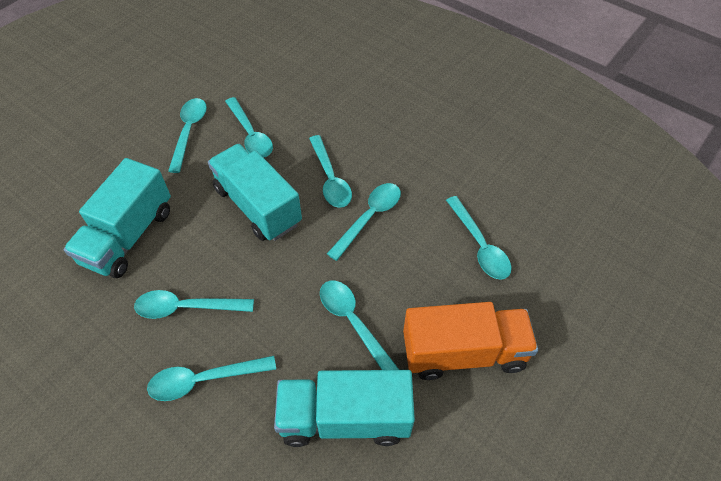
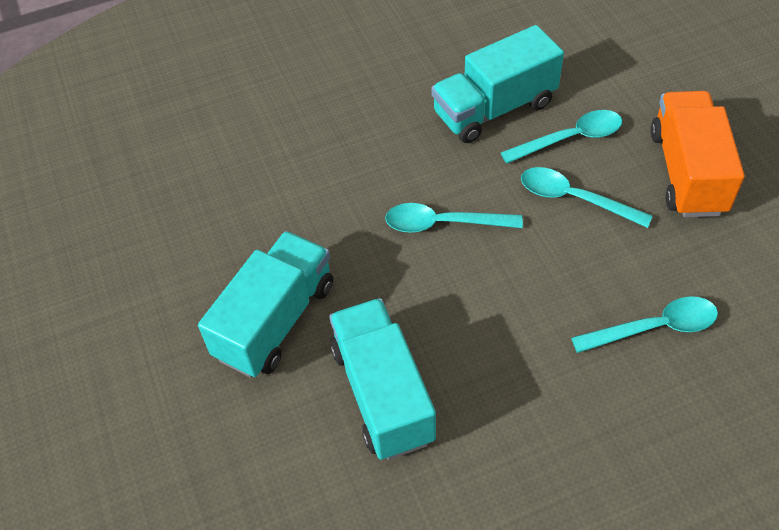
turquoise spoon: [134,290,254,319] [147,356,276,401] [168,98,207,173] [225,97,273,158] [309,135,352,208] [320,281,399,370] [327,183,401,261] [446,196,512,280] = 8 -> [385,203,523,233] [500,110,622,164] [521,167,653,228] [571,296,718,353] = 4

